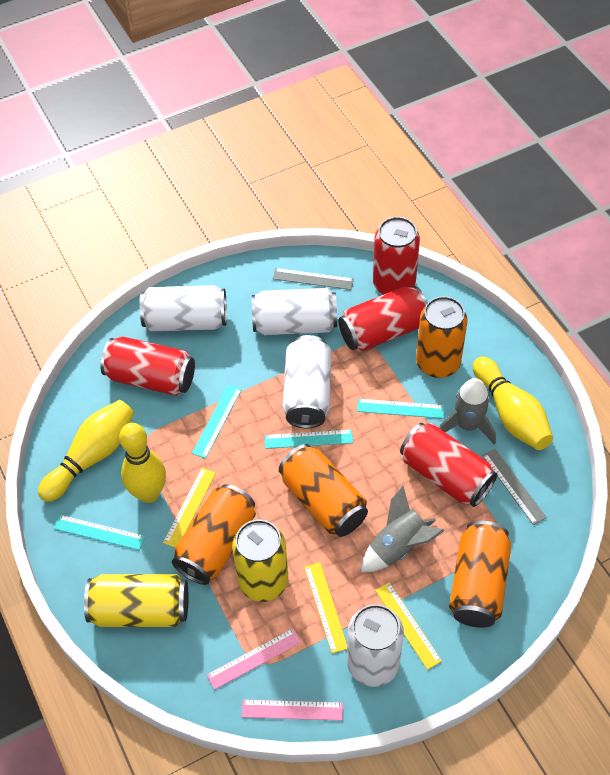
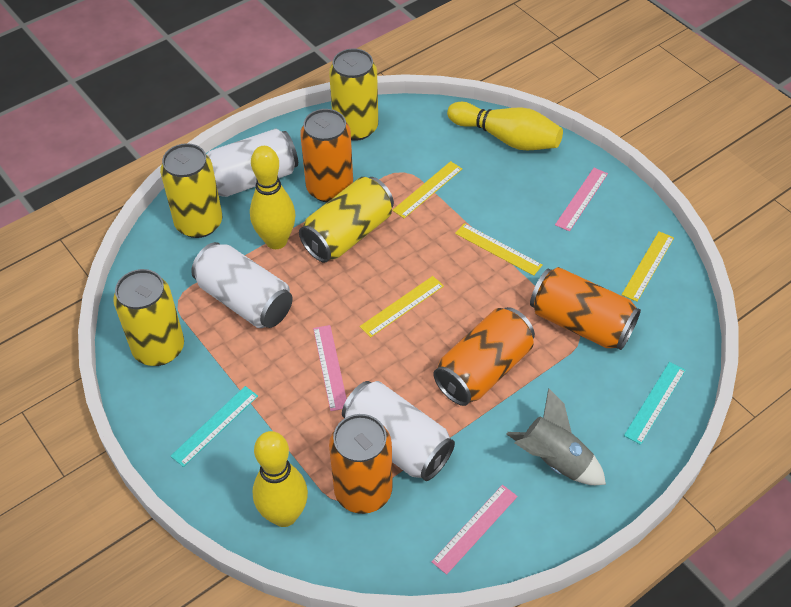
grey rocket: [361,486,444,572] [439,378,496,445] = 2 -> [506,388,606,485] = 1
grey ruler: [273,268,354,290] [482,449,547,525] = 2 -> none = 0
pink ruler: [207,628,302,690] [241,699,343,720] = 2 -> [313,325,347,411] [431,485,518,575] [555,168,608,231] = 3
red can: [100,337,195,396] [339,286,428,352] [373,217,420,295] [400,423,497,507] = 4 -> none = 0
turquoise ruler: [54,515,145,550] [192,385,242,459] [264,429,353,449] [357,399,445,419] = 4 -> [170,386,258,467] [624,362,686,445] = 2
white can: [140,285,227,331] [252,288,337,335] [283,335,332,428] [347,604,404,687] = 4 -> [191,242,293,328] [206,128,298,197] [342,381,455,481] = 3
yellow can: [84,574,188,627] [232,519,288,602] = 2 -> [113,269,184,366] [160,143,222,238] [299,177,394,263] [329,49,378,141] = 4
yellow ruler: [163,468,216,548] [304,562,347,653] [375,582,442,670] = 3 -> [360,276,444,337] [392,161,462,218] [455,223,542,276] [622,231,674,302] = 4

